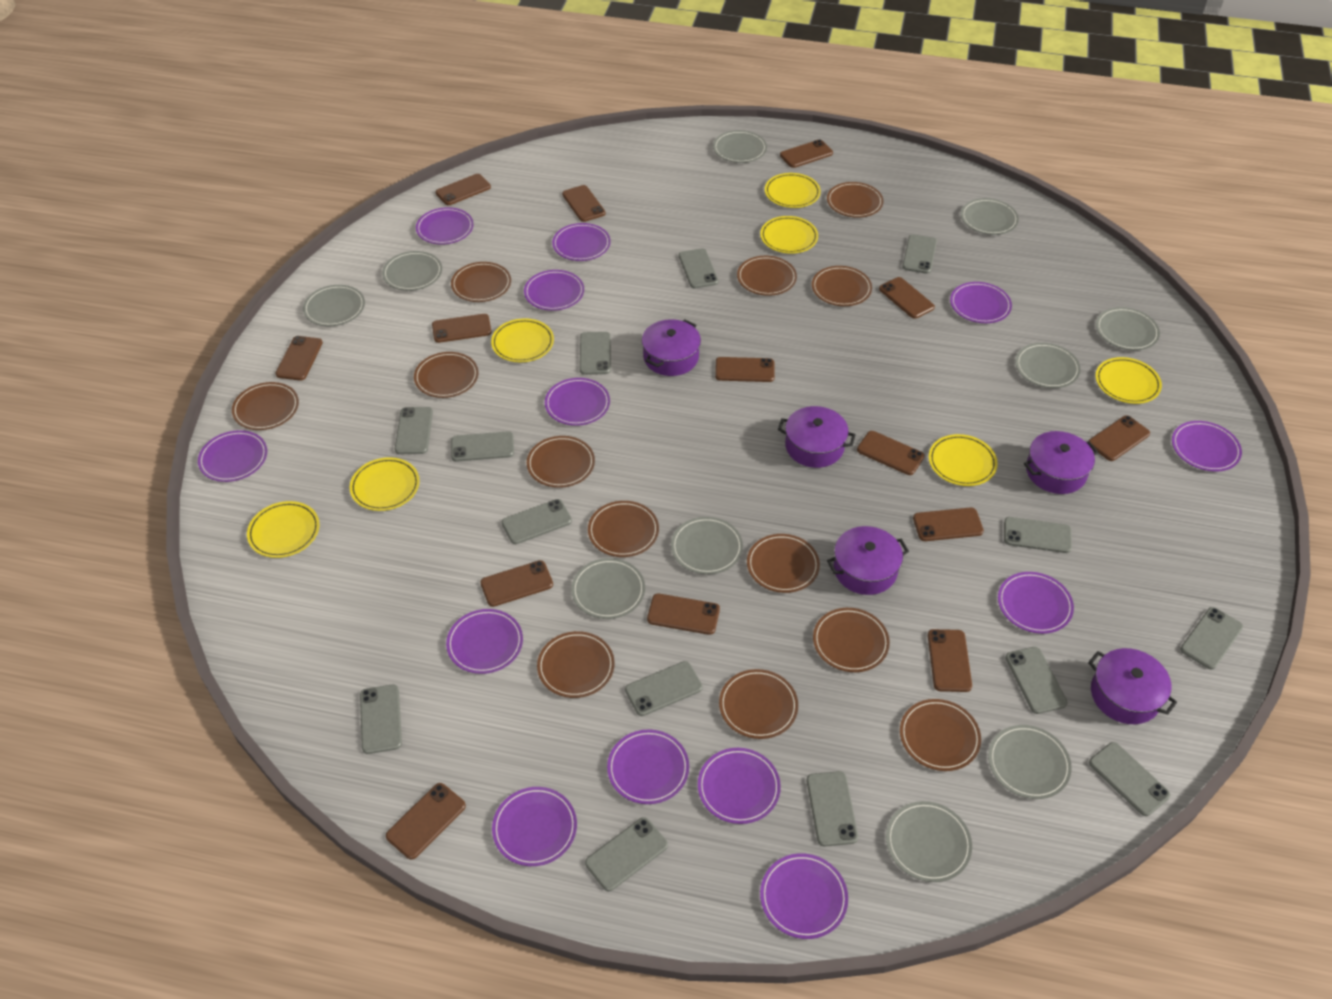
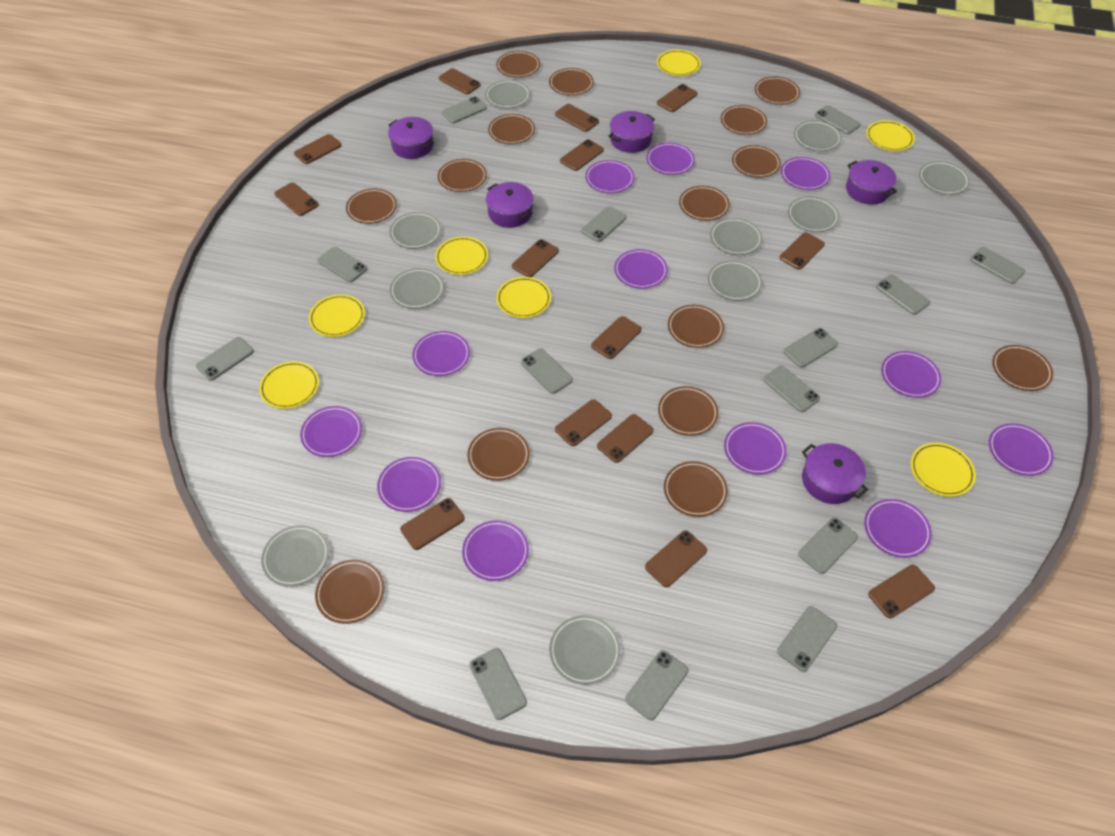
brown plate: [232,382,299,430] [414,352,478,398] [451,262,511,302] [527,436,595,488] [537,631,615,698] [588,501,659,557] [719,669,798,739] [737,256,797,296] [747,534,820,593] [812,266,872,306] [813,608,890,672] [827,182,883,218] [900,699,981,771] = 13 -> [315,560,384,624] [346,189,397,224] [438,159,487,192] [467,428,530,481] [488,114,535,144] [496,51,540,78] [549,68,594,96] [658,386,719,436] [664,461,728,517] [668,305,724,348] [679,186,730,221] [720,105,767,135] [732,145,781,178] [755,77,800,105] [992,345,1053,391] = 15
purple plate: [198,430,267,482] [416,207,474,245] [446,609,523,674] [492,787,577,866] [524,270,584,311] [545,378,610,426] [552,223,611,261] [607,729,689,804] [698,748,781,824] [760,853,848,939] [950,282,1012,323] [998,572,1074,634] [1172,421,1242,472] = 13 -> [300,406,362,457] [377,457,441,512] [412,331,470,376] [462,520,529,581] [585,160,635,193] [614,249,668,289] [646,143,695,175] [724,422,787,475] [781,157,830,190] [864,499,932,558] [881,351,941,398] [989,423,1054,476] = 12

